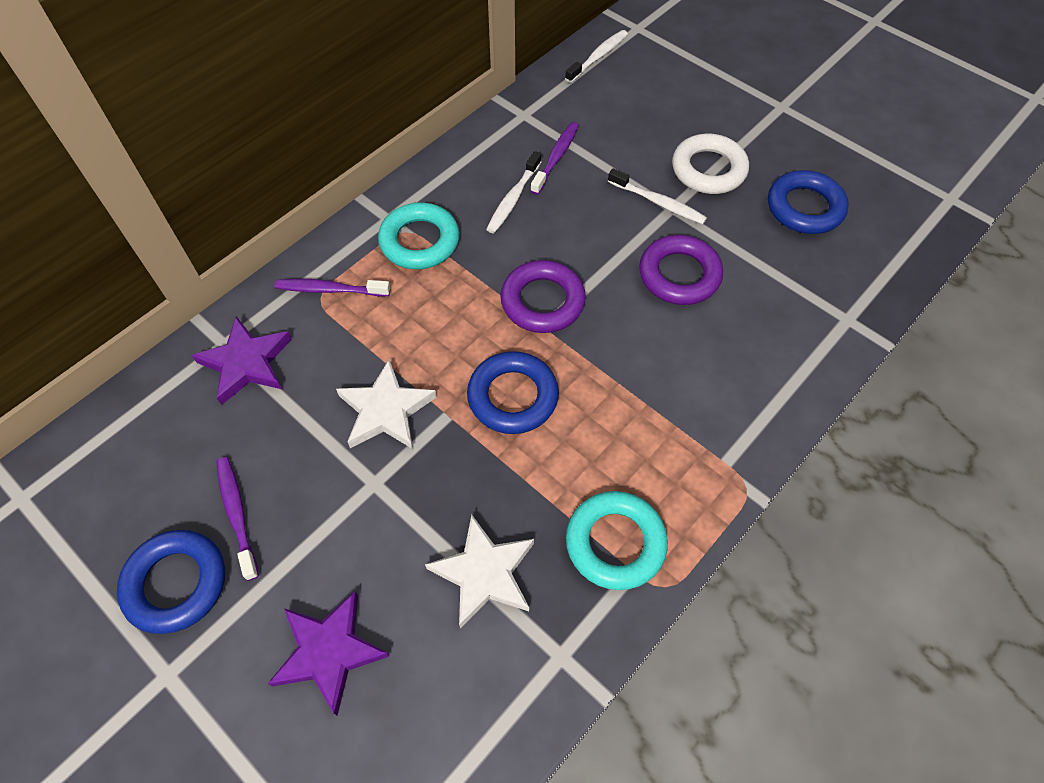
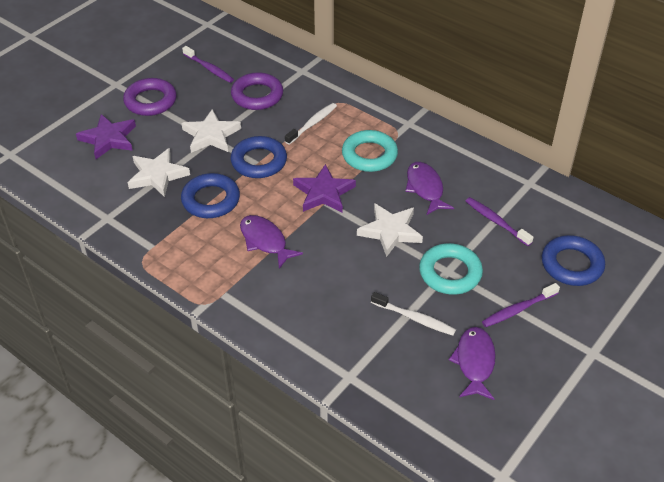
purple fish: none = 0 -> [240,215,303,269] [405,162,454,215] [449,327,496,400] = 3
white ring: [672,134,749,194] = 1 -> none = 0
white star: [336,359,437,449] [425,515,534,628] = 2 -> [128,148,190,197] [181,109,241,153] [357,203,423,257] = 3
white toothbrush: [486,151,541,233] [565,30,628,83] [608,168,707,224] = 3 -> [285,103,337,145] [371,292,456,336] = 2

